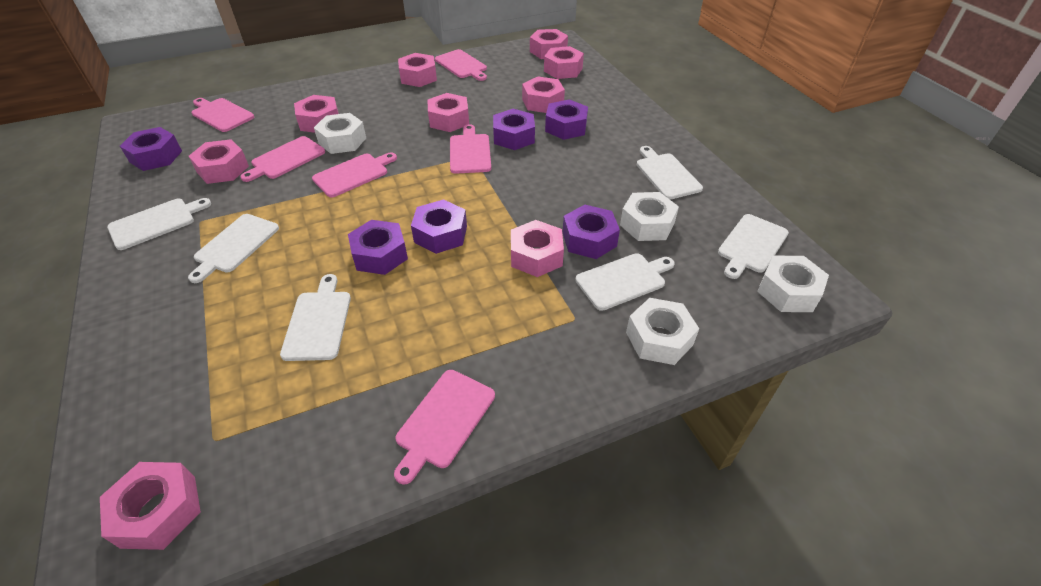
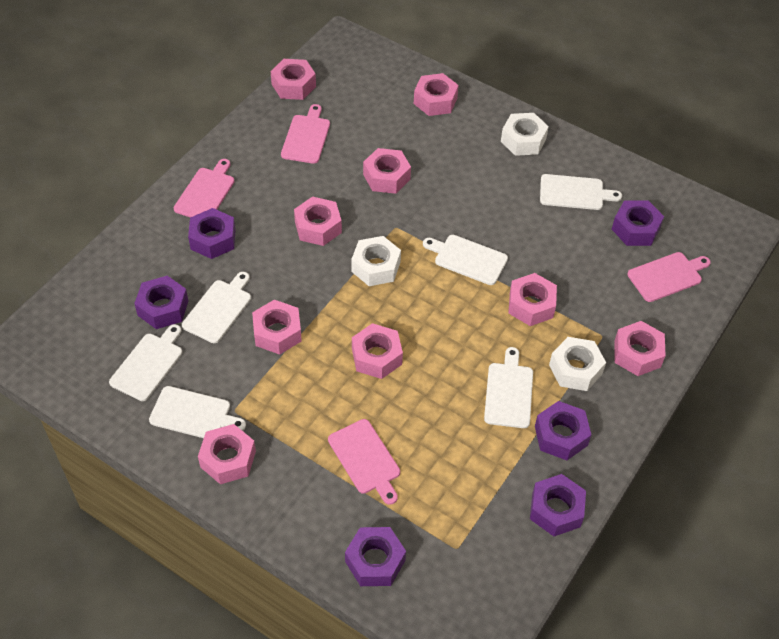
pink cutting board: [192,98,254,132] [241,136,325,182] [312,152,397,198] [394,370,495,485] [435,49,487,81] [450,124,491,174] = 6 -> [174,159,235,217] [281,104,330,164] [328,419,400,505] [627,252,711,302] = 4
white nut: [314,113,366,154] [620,192,679,241] [626,298,699,365] [757,256,829,312] = 4 -> [351,236,401,286] [501,113,549,156] [549,337,606,391] = 3

